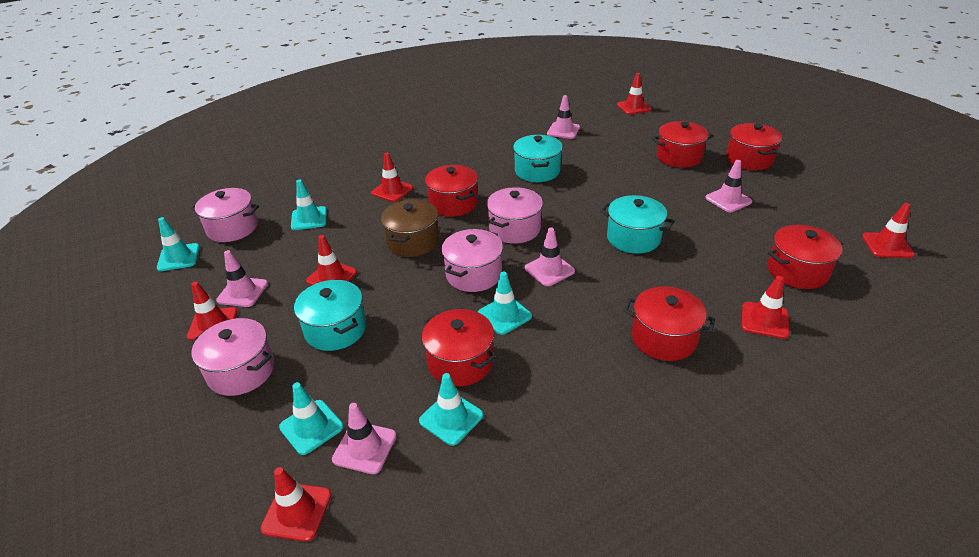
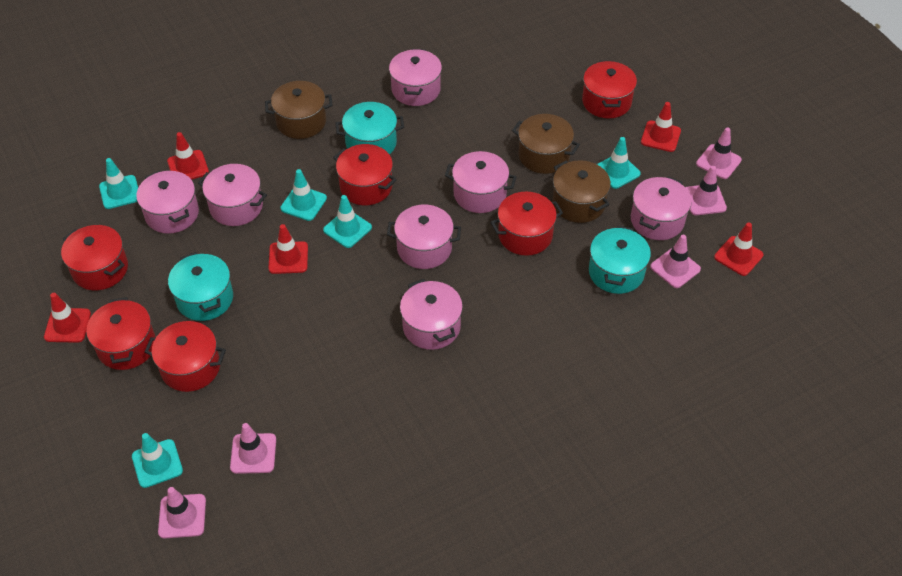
brown pot: [381,199,439,257] = 1 -> [265,81,333,139] [512,114,580,174] [552,160,611,223] = 3
pink pot: [191,188,259,242] [191,318,274,396] [441,229,503,292] [486,187,543,244] = 4 -> [136,170,199,234] [198,164,267,226] [387,205,461,269] [389,49,442,106] [400,279,463,350] [445,151,517,213] [631,176,692,240] = 7
red traffic cone: [187,282,238,341] [260,467,331,542] [306,235,357,285] [371,153,413,202] [617,73,651,115] [742,276,789,339] [862,203,915,258] = 7 -> [44,293,91,343] [167,132,209,180] [268,224,308,274] [641,102,681,152] [714,222,764,276] = 5

